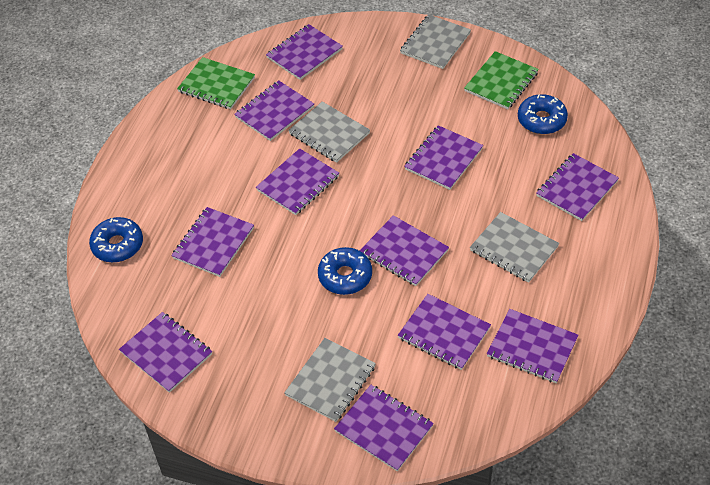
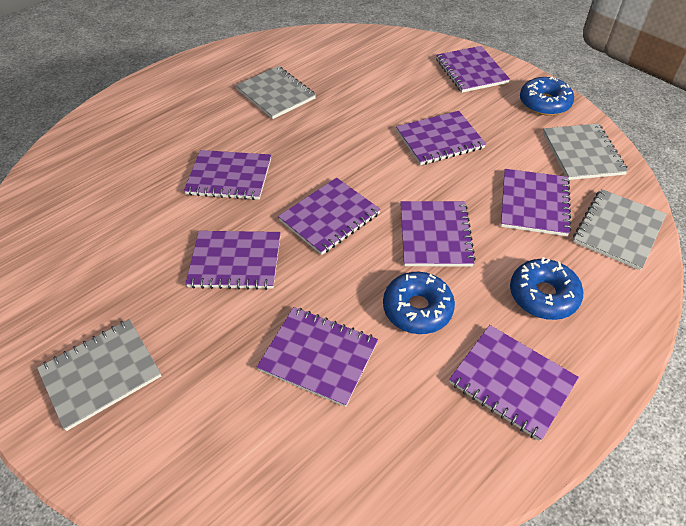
green notebook: [177,57,255,109] [464,51,539,109] = 2 -> none = 0
purple notebook: [119,312,212,393] [171,207,254,277] [234,81,314,141] [256,148,339,215] [266,24,343,80] [334,385,434,471] [360,215,449,286] [398,294,491,370] [404,125,483,190] [487,309,578,383] [536,153,619,221] = 11 -> [184,150,271,200] [185,231,281,290] [257,307,378,407] [278,178,381,255] [396,111,486,165] [400,201,476,267] [436,46,510,93] [449,325,579,441] [501,169,572,236] = 9

